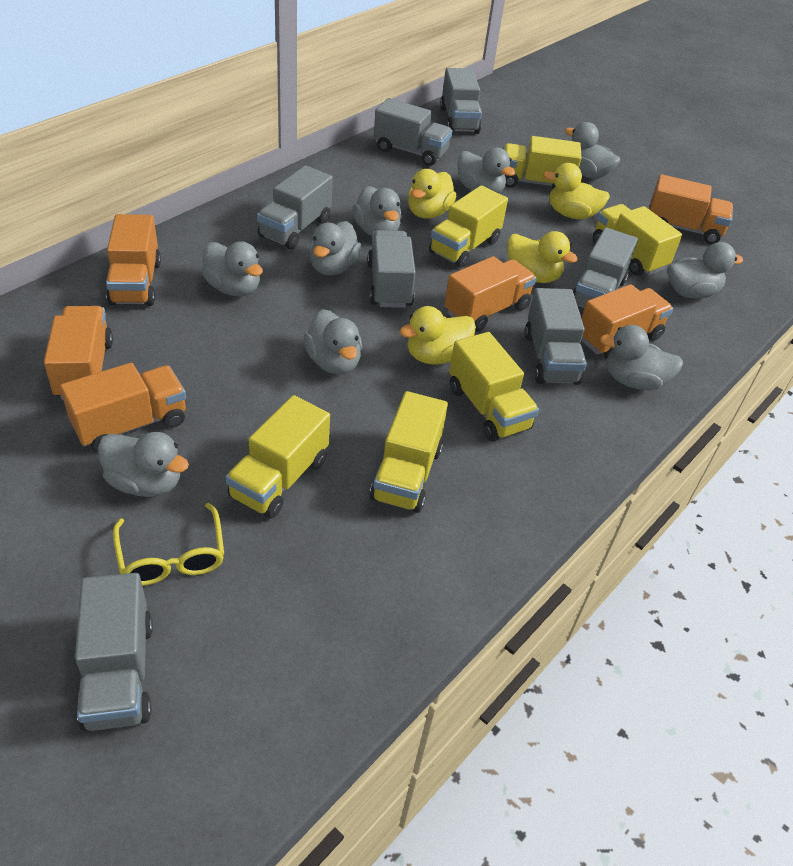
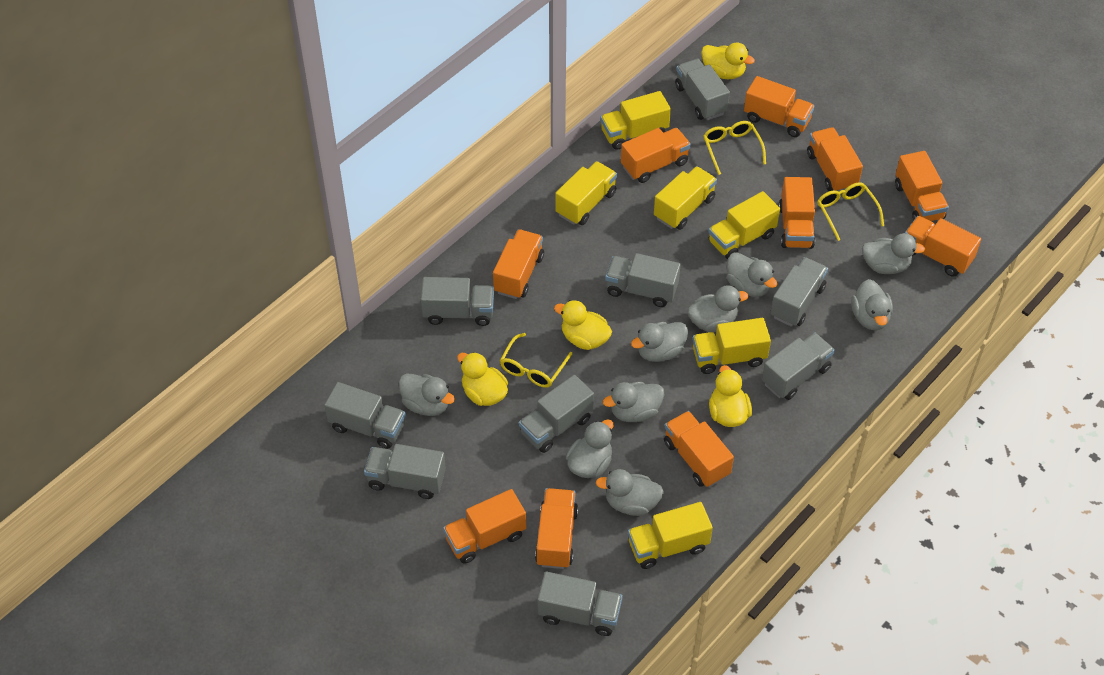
grey truck: [75,573,153,731] [257,165,333,249] [367,230,416,308] [374,98,452,166] [440,68,482,134] [524,288,587,385] [573,227,638,308] = 7 -> [324,382,406,449] [364,444,446,499] [421,277,494,326] [519,375,594,453] [537,572,623,636] [605,253,681,307] [675,59,730,120] [762,332,835,400] [771,257,828,327] = 9
orange truck: [44,306,113,400] [60,363,186,452] [106,214,161,306] [444,256,537,332] [581,284,673,359] [649,174,733,244] = 6 -> [443,489,526,564] [493,229,544,299] [535,488,578,569] [621,128,691,183] [664,411,734,487] [744,76,814,137] [779,177,815,249] [807,127,863,191] [895,151,949,221] [905,216,981,277] = 10
yellow glasses: [113,503,224,586] = 1 -> [500,333,572,388] [703,121,766,175] [817,183,884,241] = 3

